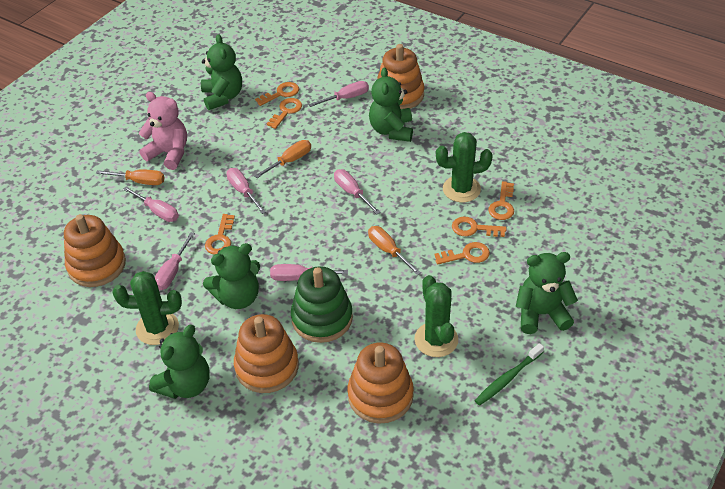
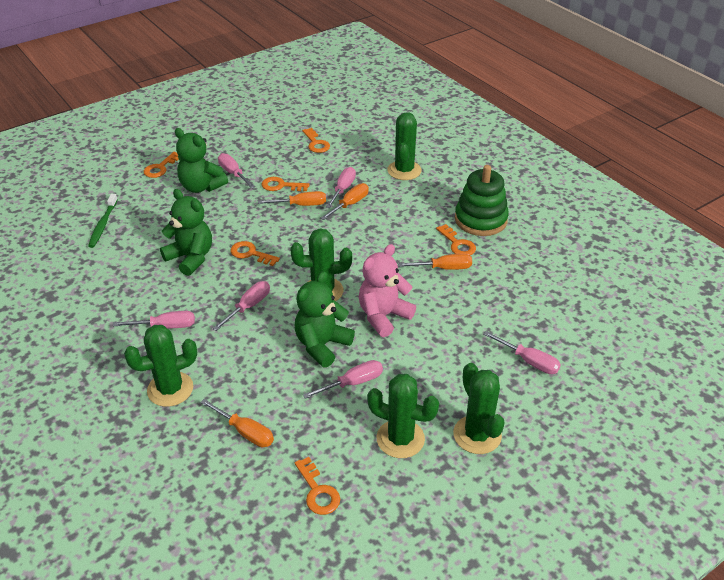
green cactus: [112,271,182,345] [414,275,458,357] [436,132,493,202] = 3 -> [124,325,197,407] [290,228,352,301] [367,374,439,458] [387,112,422,180] [453,363,505,454] = 5
green teddy bear: [149,325,210,399] [201,34,242,110] [203,243,260,309] [369,67,413,142] [516,252,578,334] = 5 -> [160,189,212,276] [175,128,228,193] [295,271,355,368] = 3
orange screwdriver: [96,169,165,185] [255,140,311,178] [368,226,421,275] = 3 -> [200,399,274,447] [258,191,326,206] [320,183,369,220] [398,254,472,270] = 4
orange stacking toy: [64,214,126,287] [234,314,299,393] [348,343,414,424] [377,44,424,109] = 4 -> none = 0

